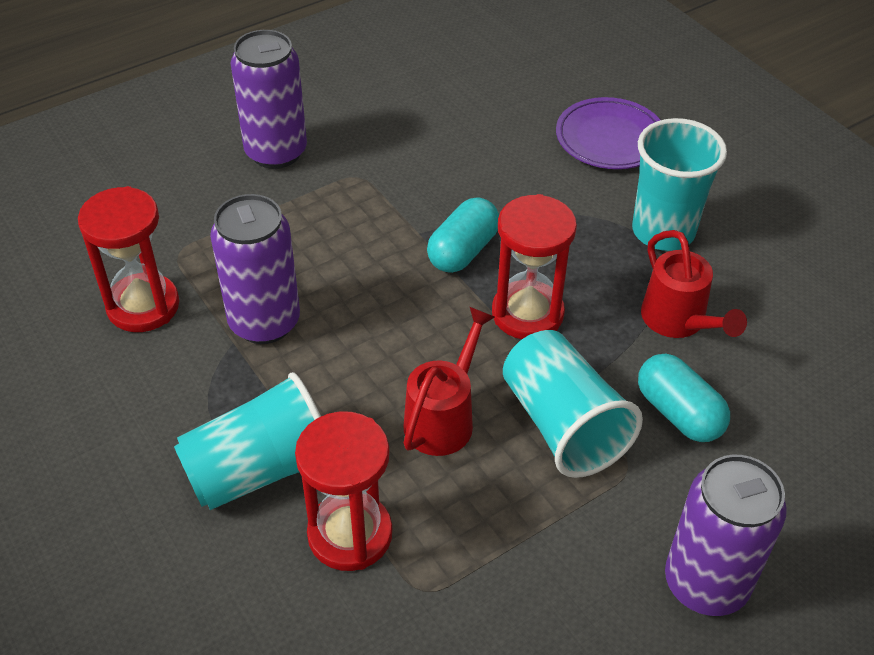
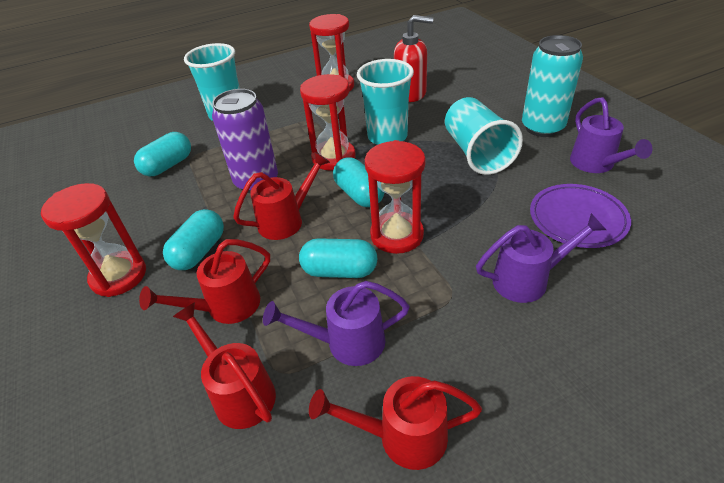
purple can: [210,194,300,344] [230,30,307,169] [665,455,787,616] = 3 -> [212,89,278,193] = 1
purple watering can: none = 0 -> [263,281,409,366] [476,213,606,303] [570,97,652,173] = 3
red hourglass: [78,186,179,332] [295,411,392,571] [492,194,577,339] = 3 -> [41,183,146,297] [300,74,356,171] [309,14,354,92] [365,140,426,254] = 4
red soap dispenser: none = 0 -> [394,15,433,102] = 1
red watering can: [403,307,495,456] [641,230,747,338] = 2 -> [139,239,270,324] [173,302,276,429] [233,152,330,240] [309,376,482,470] = 4
turquoise can: none = 0 -> [522,35,583,137] = 1
turquoise capsule: [427,198,499,273] [638,354,730,442] = 2 -> [134,132,191,176] [163,209,224,270] [299,238,377,278] [333,157,385,207] = 4

